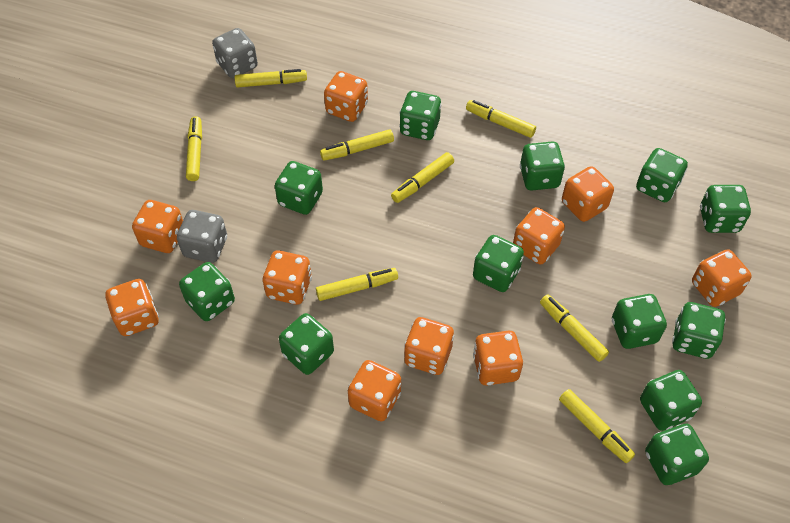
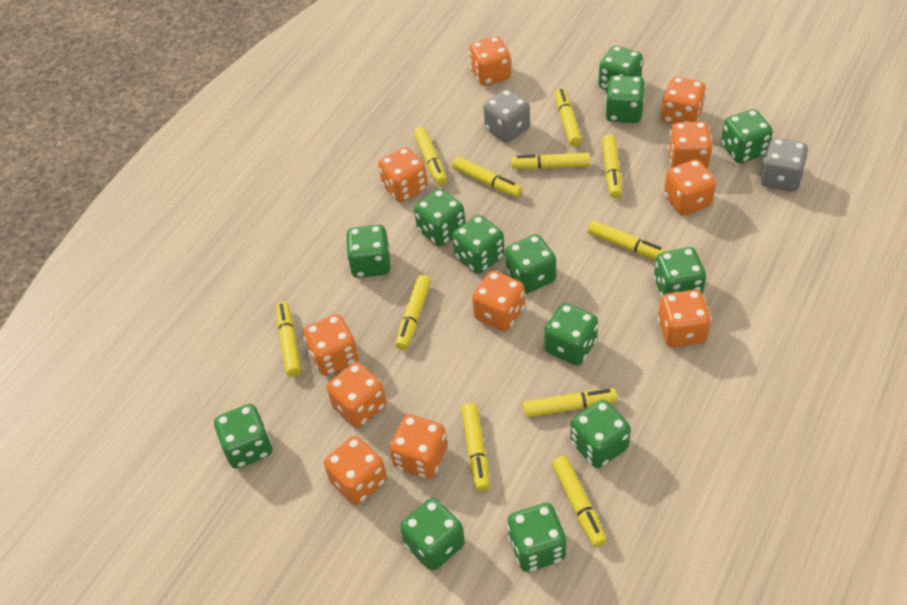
green dice: [179,262,235,321] [275,161,323,215] [279,313,334,375] [399,91,441,140] [473,235,524,292] [520,141,565,190] [612,294,667,349] [636,148,688,202] [640,370,702,431] [645,424,709,485] [672,302,726,359] [700,185,751,233] = 12 -> [214,404,272,469] [346,225,391,278] [400,498,465,571] [414,189,465,246] [452,215,505,274] [505,234,556,294] [507,503,567,572] [544,303,598,365] [571,400,631,468] [599,46,643,90] [605,75,645,123] [654,247,706,297] [721,109,773,163] = 13
orange dice: [105,279,159,336] [132,200,183,253] [263,250,312,305] [324,71,368,122] [348,360,401,422] [404,317,454,375] [473,331,523,386] [513,207,565,264] [562,166,614,222] [692,249,752,307] = 10 -> [304,314,359,376] [324,436,387,505] [327,362,386,428] [378,147,428,202] [389,414,447,479] [469,37,511,86] [472,271,525,331] [658,290,711,348] [661,77,706,124] [664,159,716,216] [668,122,712,168] = 11
yellow marker: [186,116,202,181] [235,69,307,88] [316,268,398,301] [320,129,394,161] [391,152,454,203] [466,100,536,138] [540,294,609,362] [559,389,635,463] = 8 -> [276,302,301,377] [395,275,431,350] [414,127,447,185] [452,157,522,197] [461,403,490,492] [511,153,590,170] [523,388,617,418] [552,456,607,547] [555,88,582,147] [587,220,667,260] [602,135,622,198] = 11

